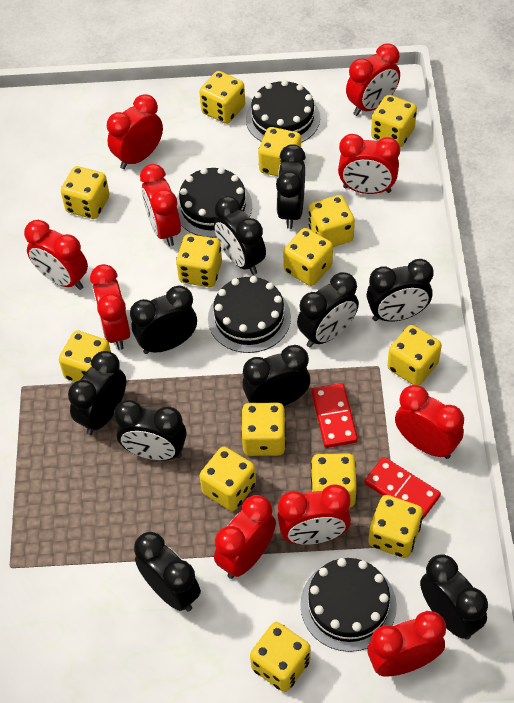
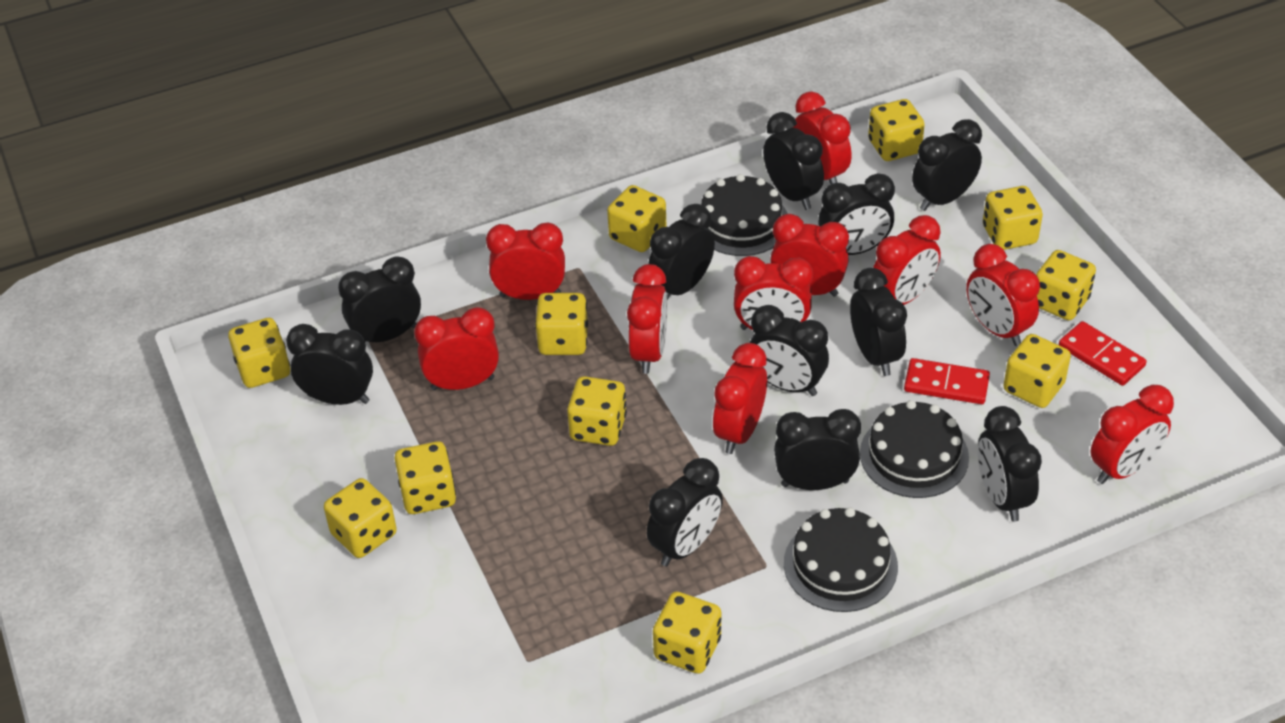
black cake: [177,167,252,238] [208,276,291,353] [246,80,320,143] [300,558,397,652] = 4 -> [701,174,788,256] [784,507,898,612] [860,400,969,498] = 3
black clock: [68,351,126,435] [114,400,187,461] [130,285,197,354] [134,532,201,611] [214,196,266,275] [242,345,310,406] [276,144,306,229] [297,272,359,348] [367,259,434,322] [420,554,488,640] = 10 -> [286,324,373,405] [338,257,421,342] [647,458,723,567] [648,204,715,301] [749,305,829,396] [763,112,824,210] [774,409,861,490] [818,173,895,255] [850,268,907,376] [912,119,982,211] [978,406,1042,522] = 11
yellow dice: [59,330,111,382] [61,166,110,219] [176,234,222,287] [199,71,245,124] [199,447,256,511] [241,403,286,456] [250,622,311,692] [258,127,301,176] [283,228,333,286] [309,195,355,247] [311,453,357,507] [369,495,423,558] [371,95,417,148] [387,325,442,386] = 14 -> [228,318,290,388] [324,478,397,558] [394,441,456,514] [535,293,588,355] [567,376,627,446] [607,185,667,252] [653,592,721,674] [868,99,925,161] [983,186,1043,250] [1003,334,1071,408] [1036,250,1096,320] = 11

